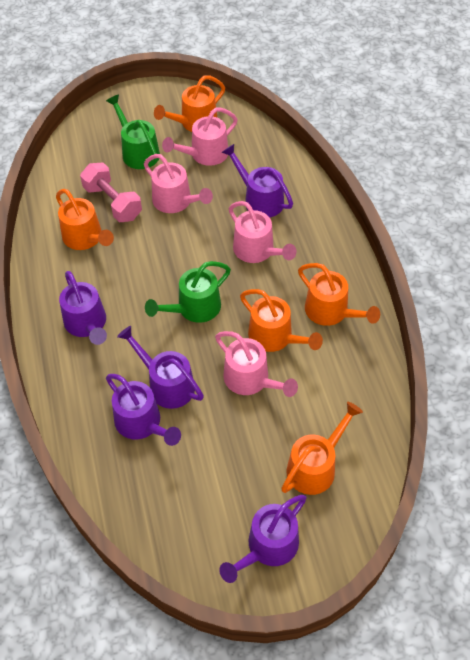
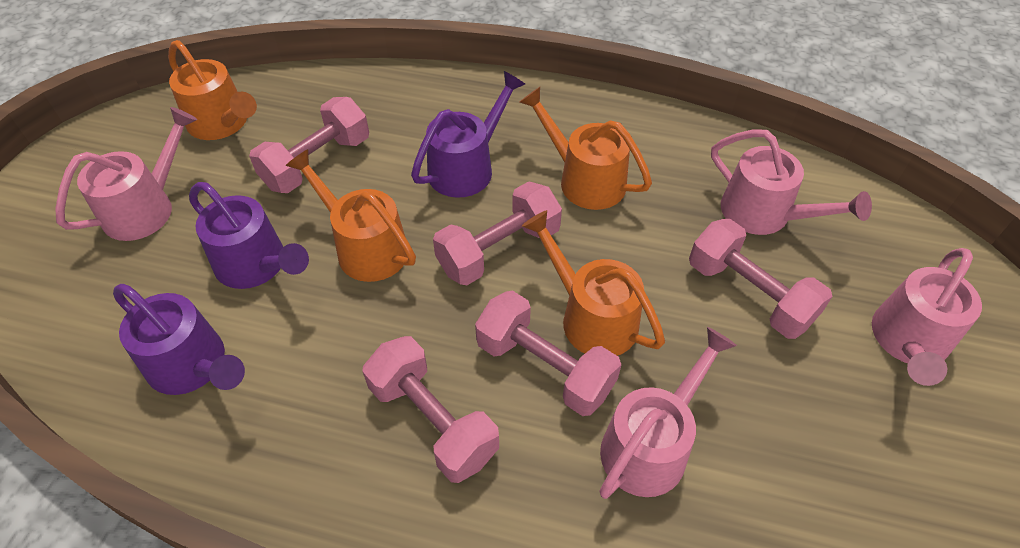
green watering can: [106,94,160,169] [145,261,231,323] = 2 -> none = 0
orange watering can: [56,189,114,250] [154,75,225,132] [240,289,323,352] [281,401,363,495] [298,263,380,326] = 5 -> [168,40,257,140] [285,149,416,282] [520,87,652,210] [522,210,665,356] = 4
pink dumbbell: [80,162,142,222] = 1 -> [249,97,369,193] [362,336,499,483] [433,181,562,285] [475,291,621,416] [689,219,833,339] = 5
purple watering can: [59,271,107,345] [106,374,181,446] [117,326,204,409] [219,495,307,583] [222,144,293,217] = 5 -> [113,284,245,395] [189,182,309,289] [411,71,525,198] = 3

